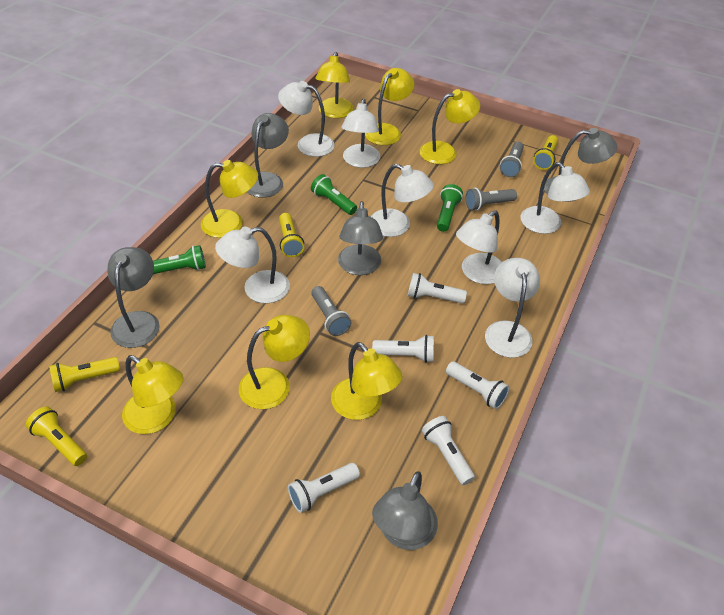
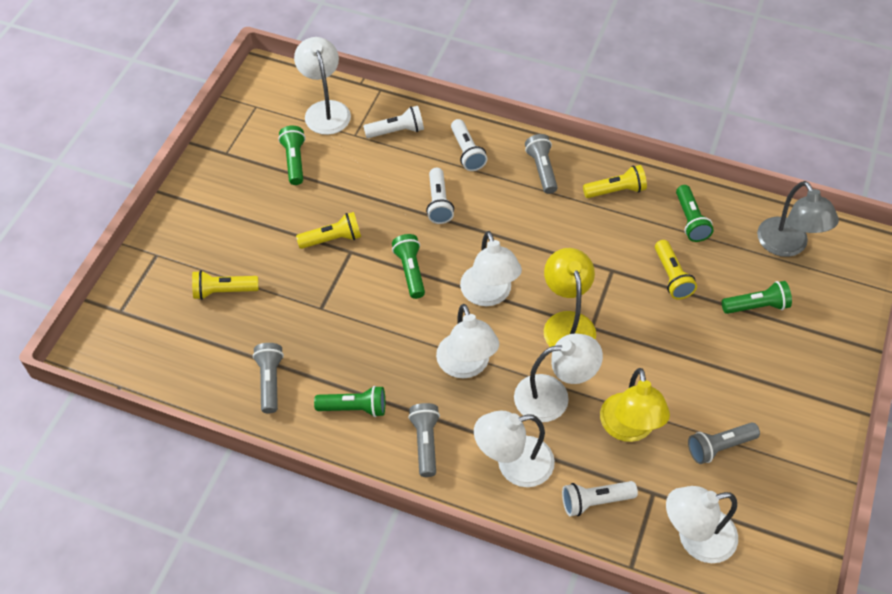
green flashlight: [153,245,206,274] [311,174,357,215] [437,184,463,232] = 3 -> [278,126,305,185] [314,386,385,417] [392,234,425,299] [676,185,714,242] [722,281,792,314] = 5
grey flashlight: [311,286,351,336] [465,188,517,211] [500,142,524,177] = 3 -> [253,343,284,413] [408,403,440,477] [525,134,558,194] [688,423,760,464] = 4
grey lamp: [107,247,160,348] [247,113,289,198] [338,201,383,275] [372,471,438,550] [544,128,617,202] = 5 -> [757,181,839,257] = 1
white flashlight: [288,463,360,513] [372,335,434,363] [408,273,467,304] [422,416,475,485] [446,361,510,409] = 5 -> [363,106,424,138] [426,168,454,224] [451,119,487,171] [562,481,638,516] = 4
white lamp: [215,227,290,303] [278,81,334,157] [342,99,380,168] [371,164,434,237] [456,210,502,284] [485,258,540,358] [520,162,590,234] = 7 -> [294,37,351,135] [436,304,499,378] [460,231,522,306] [474,411,555,487] [514,333,603,422] [666,486,738,563] = 6
yellow lamp: [122,355,183,434] [201,160,258,238] [239,315,310,409] [315,52,353,118] [331,342,403,420] [365,68,414,145] [420,89,480,164] = 7 -> [544,248,596,347] [600,368,670,442] = 2

